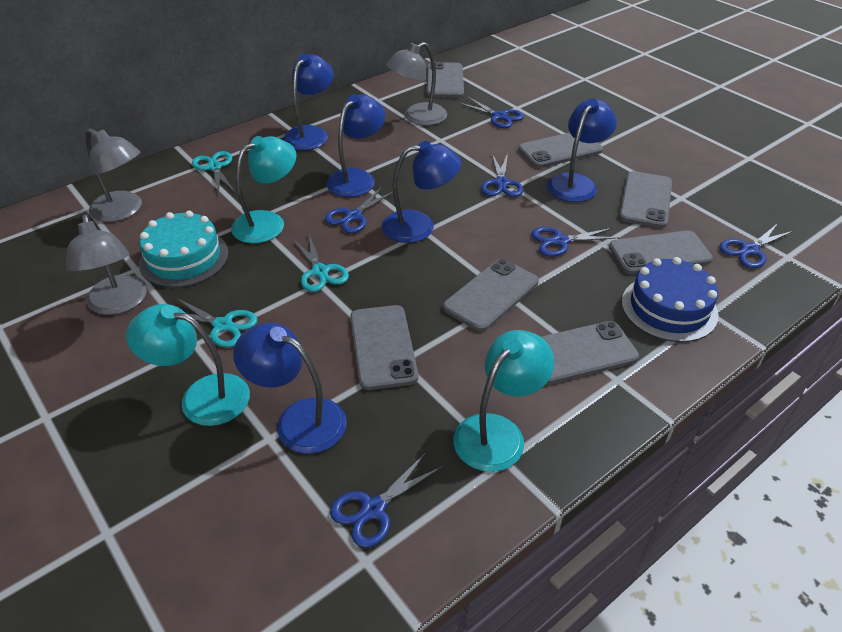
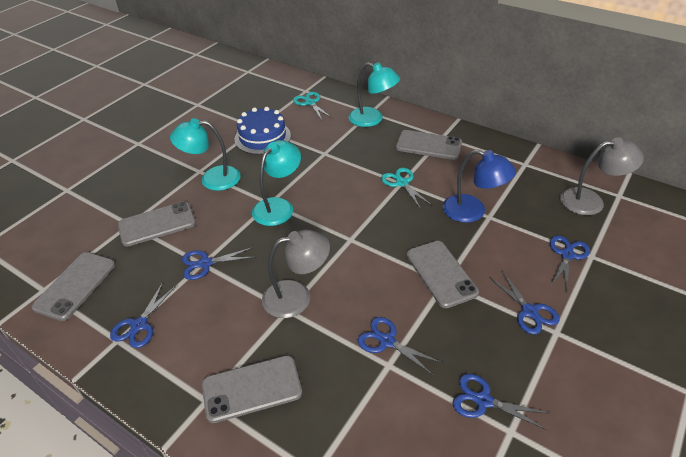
blue lamp: [233,323,347,454] [283,53,334,150] [326,94,385,197] [382,141,461,243] [547,98,617,202] = 5 -> [443,149,516,223] = 1
grey lamp: [66,214,147,315] [86,128,142,222] [386,42,447,125] = 3 -> [262,229,330,318] [560,137,644,215] = 2
grey phone: [350,305,418,390] [427,62,464,98] [443,259,539,332] [519,132,603,168] [541,321,639,385] [609,231,713,274] [619,171,672,228] = 7 -> [32,252,115,321] [118,202,196,247] [202,355,302,423] [396,130,462,160] [406,241,479,308] = 5
turquoise cake: [139,211,229,288] = 1 -> none = 0
turquoise scissors: [176,298,258,348] [192,151,235,195] [292,234,349,292] = 3 -> [293,92,332,120] [381,168,433,209] = 2

